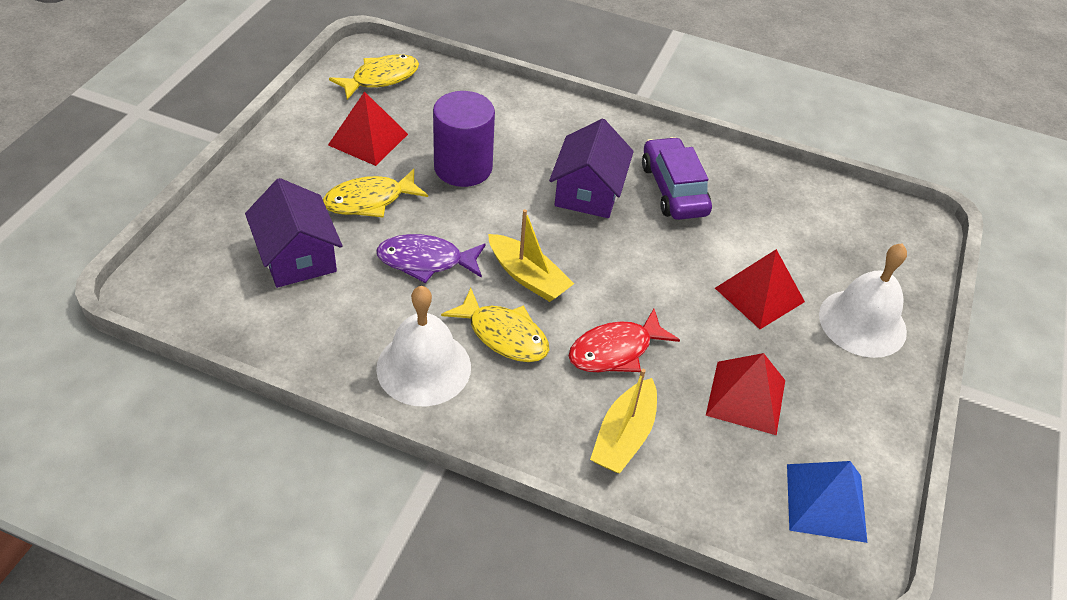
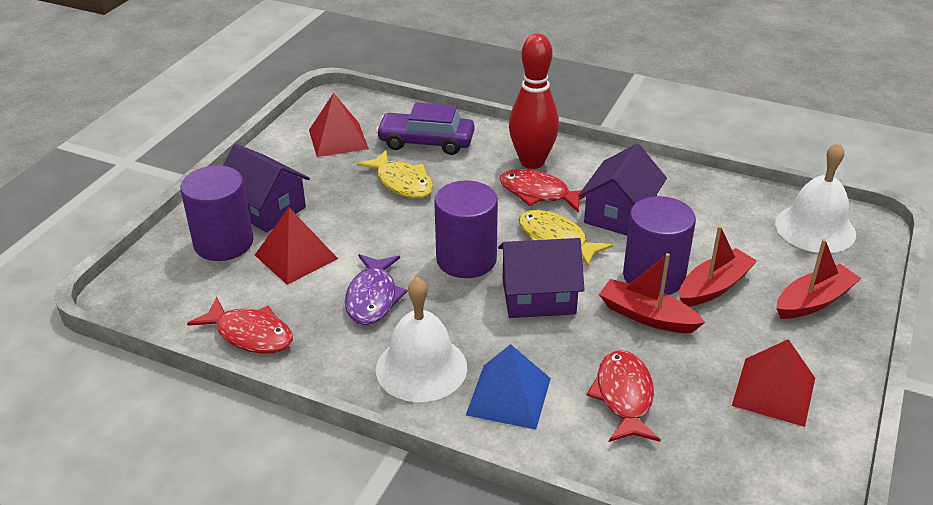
purple cylinder: [433,91,495,187] = 1 -> [180,166,253,261] [434,181,498,278] [623,196,696,295] = 3
purple house: [245,178,342,288] [549,119,634,218] = 2 -> [223,144,310,232] [498,238,585,318] [578,144,667,236] = 3
red boat: none = 0 -> [599,253,705,333] [679,226,757,307] [776,239,861,319] = 3
red bowling pin: none = 0 -> [509,34,559,169] = 1
red fish: [568,309,680,372] = 1 -> [187,297,293,354] [500,169,586,213] [586,350,661,442] = 3
yellow boat: [488,209,574,302] [590,369,657,473] = 2 -> none = 0
yellow fish: [323,169,428,218] [329,54,419,100] [441,288,549,362] = 3 -> [357,150,434,198] [519,210,613,266] = 2

